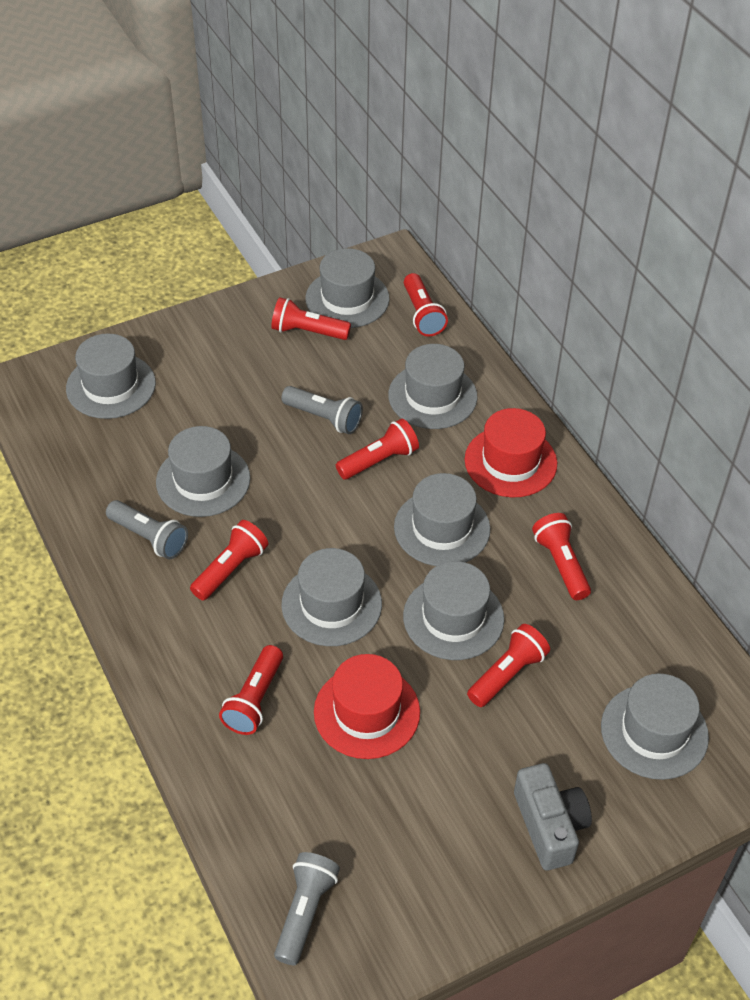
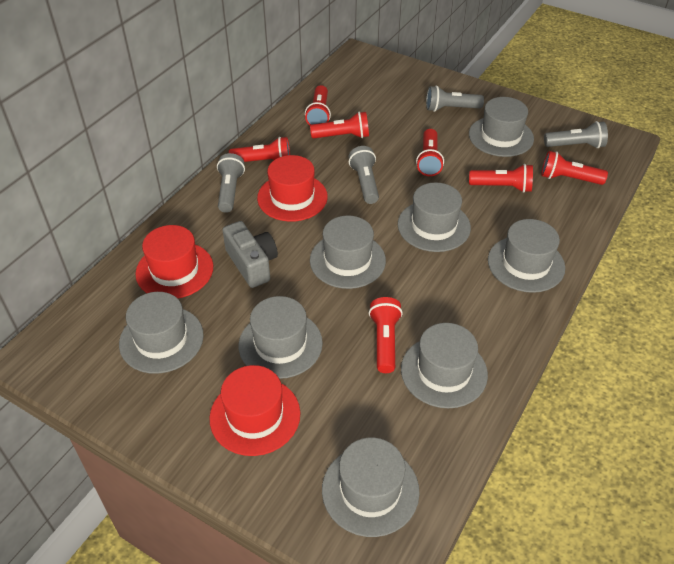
grey flashlight: [106,500,188,559] [274,852,340,966] [281,386,363,434] = 3 -> [217,153,245,213] [348,146,379,204] [426,86,484,112] [544,121,608,148] = 4
red hat: [314,654,420,759] [465,408,557,497] = 2 -> [135,225,213,299] [209,365,300,456] [257,155,328,222] = 3

